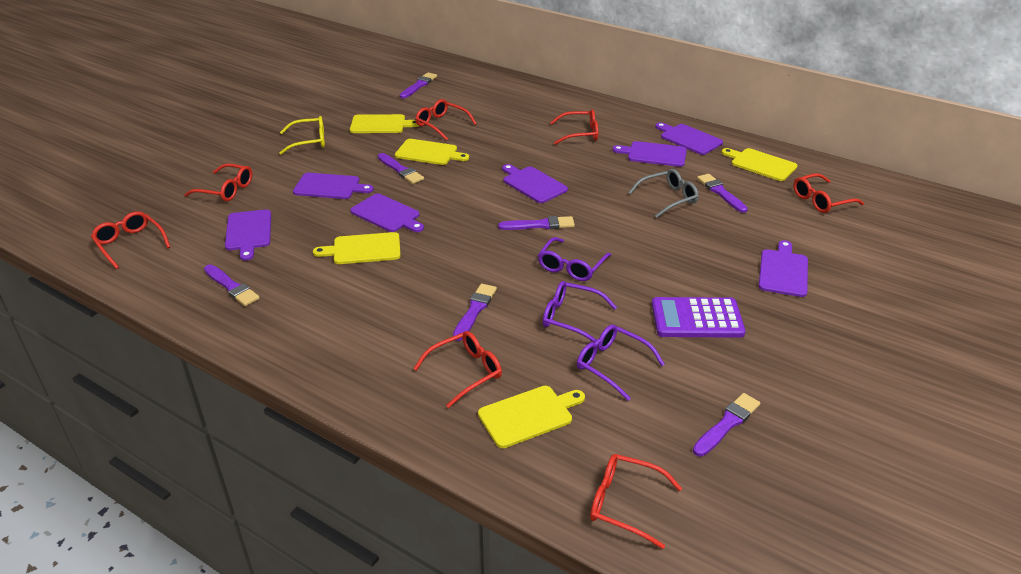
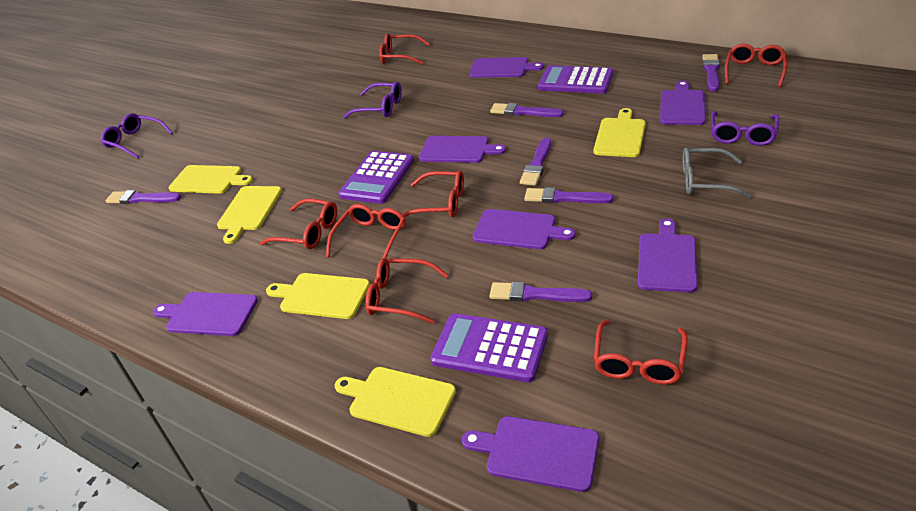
purple brush: [204,264,260,306] [378,153,424,184] [400,73,437,99] [453,284,497,341] [498,216,575,230] [693,393,760,457] [697,174,748,213] = 7 -> [106,190,181,204] [490,103,564,117] [490,282,592,302] [520,138,551,186] [524,187,614,203] [702,54,720,92] = 6
purple calculator: [652,297,746,338] = 1 -> [338,151,414,204] [431,313,548,382] [538,65,613,94] = 3
yellow glasses: [279,116,325,155] = 1 -> none = 0

